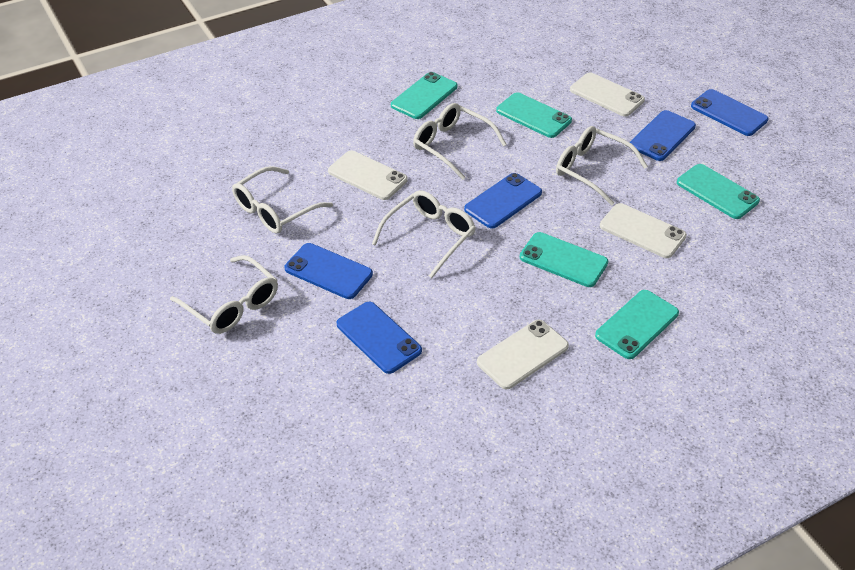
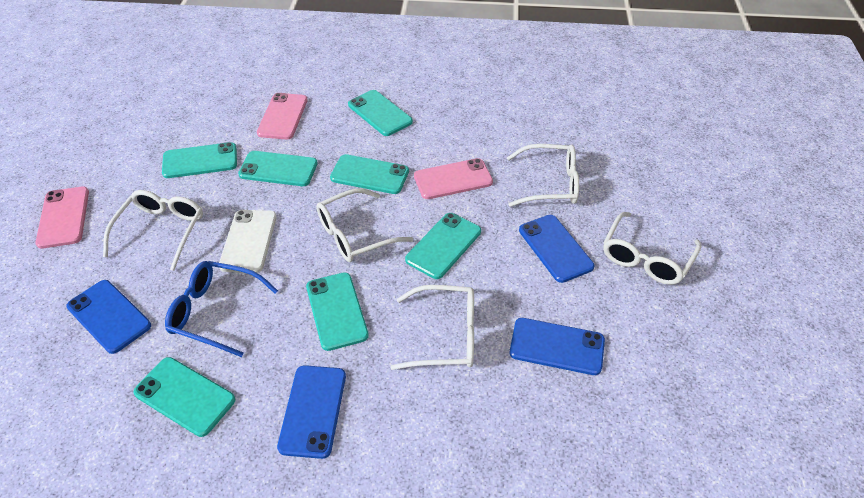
blue glasses: none = 0 -> [165,261,278,357] = 1
blue phone: [285,243,373,299] [337,302,422,374] [464,173,542,229] [630,110,696,161] [691,89,768,136] = 5 -> [66,280,151,354] [277,365,346,459] [510,318,605,375] [519,215,594,283] = 4
pink phone: none = 0 -> [35,187,89,249] [257,93,308,140] [414,158,493,199] = 3
turquoise phone: [391,72,457,119] [496,92,572,138] [520,232,608,287] [595,290,679,359] [677,164,760,219] = 5 -> [133,357,235,437] [162,142,237,178] [238,151,318,186] [306,272,369,351] [330,154,409,194] [348,90,413,136] [405,213,481,279] = 7
white phone: [328,150,408,200] [477,320,569,389] [570,73,645,117] [600,203,687,258] = 4 -> [219,210,277,273] = 1

